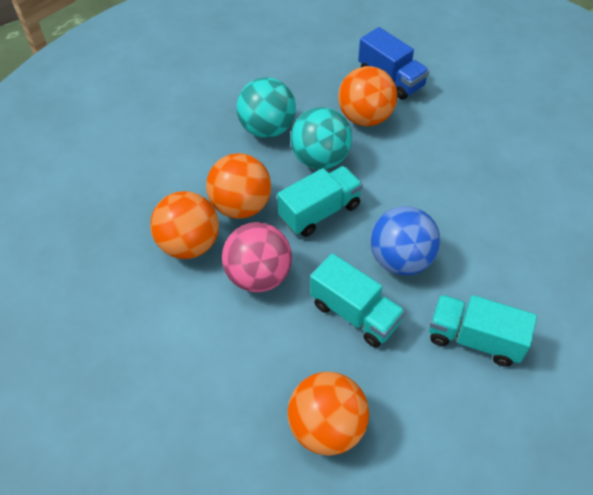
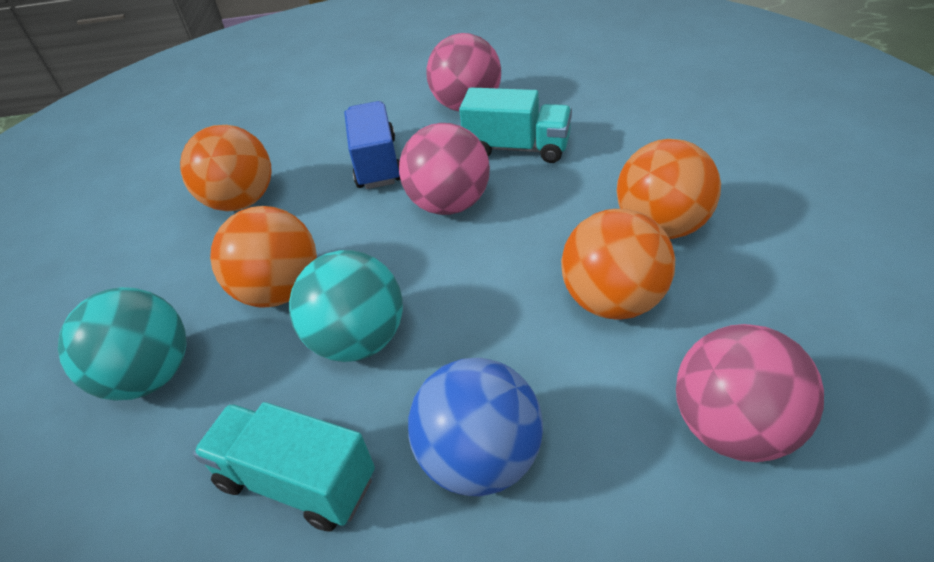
pink ball: [222,222,292,292] = 1 -> [399,123,490,215] [426,33,501,112] [676,324,824,462] = 3
turquoise truck: [277,166,363,237] [310,253,405,348] [429,294,537,367] = 3 -> [193,402,375,532] [459,88,572,163] = 2

